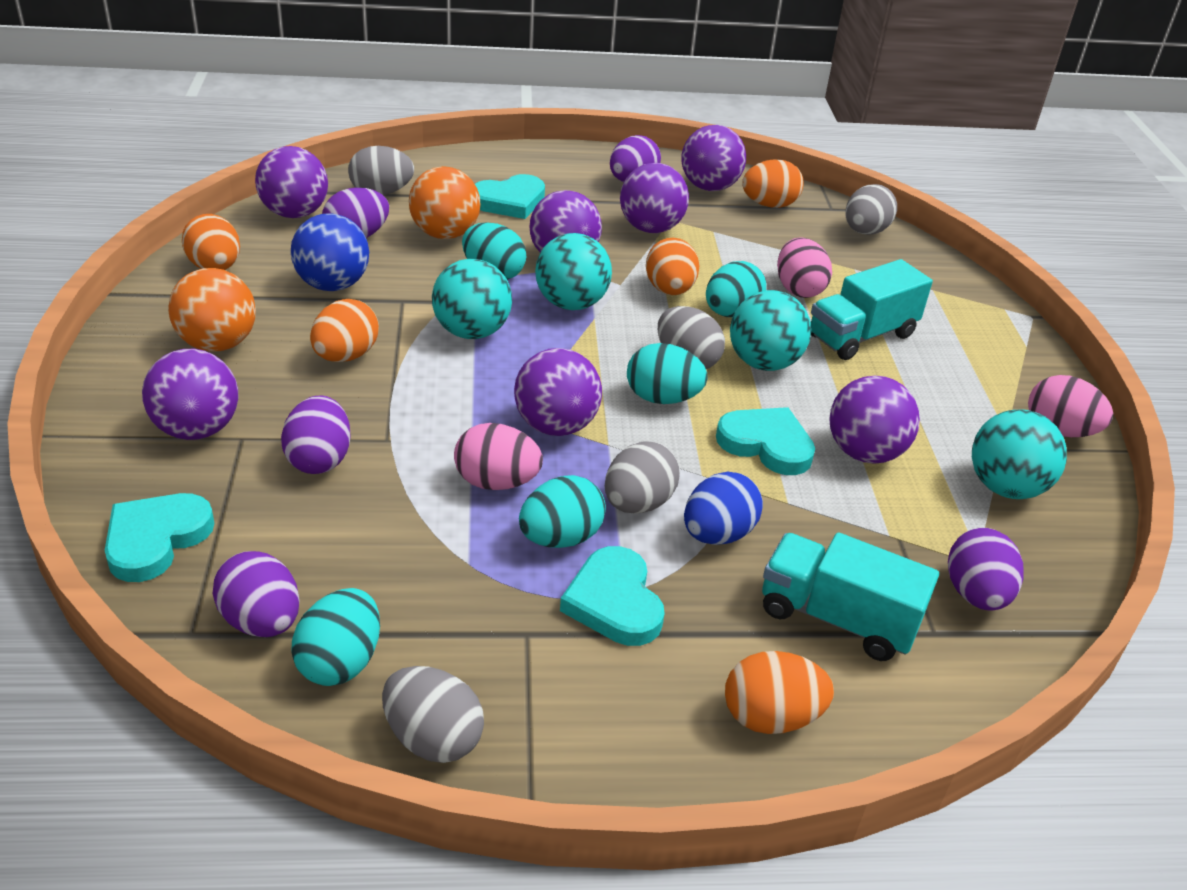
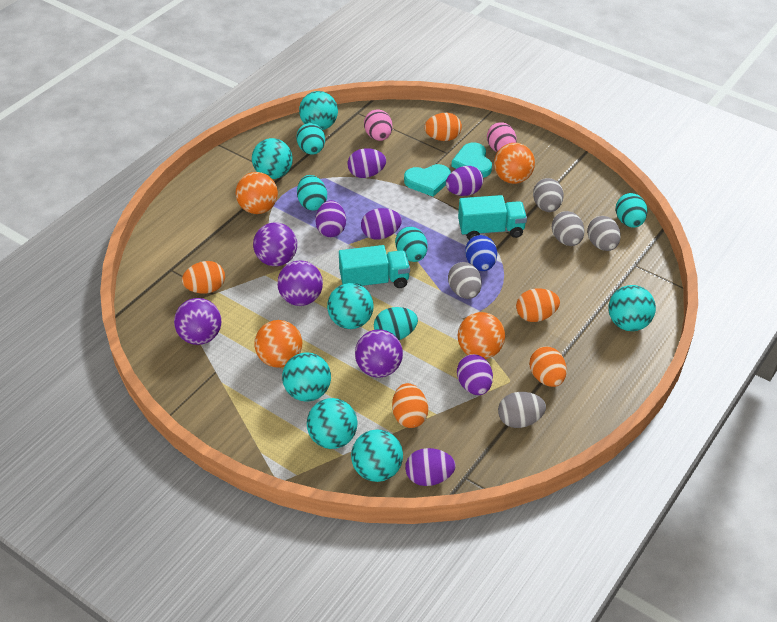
blue ball: [291,213,369,291] = 1 -> none = 0
orange ball: [168,268,256,352] [409,166,480,239] = 2 -> [236,172,278,214] [255,320,302,368] [458,312,505,359] [494,143,535,184] = 4
pink egg: [454,423,543,490] [777,237,832,298] [1028,375,1113,437] = 3 -> [364,110,393,141] [487,122,517,152] = 2
purple ball: [142,349,238,440] [255,146,328,218] [514,348,602,436] [530,190,602,252] [620,163,689,233] [681,125,746,191] [829,376,920,464] = 7 -> [174,298,221,345] [253,223,297,266] [277,261,323,306] [355,329,403,378] = 4
purple egg: [213,551,300,637] [281,395,351,474] [322,188,389,238] [610,135,661,182] [948,528,1024,610] = 5 -> [316,200,346,237] [348,148,386,178] [361,208,402,240] [405,448,456,486] [446,166,483,196] [457,354,493,395] = 6
turquoise ball: [432,259,512,339] [535,233,612,310] [730,290,811,371] [972,409,1067,499] = 4 -> [252,138,293,179] [282,352,331,402] [299,91,338,130] [307,398,357,449] [327,283,374,329] [351,429,403,482] [608,285,656,331] = 7
turquoise heart: [105,493,214,582] [475,174,545,219] [560,546,665,646] [716,407,815,475] = 4 -> [404,164,451,197] [451,142,492,178] = 2

